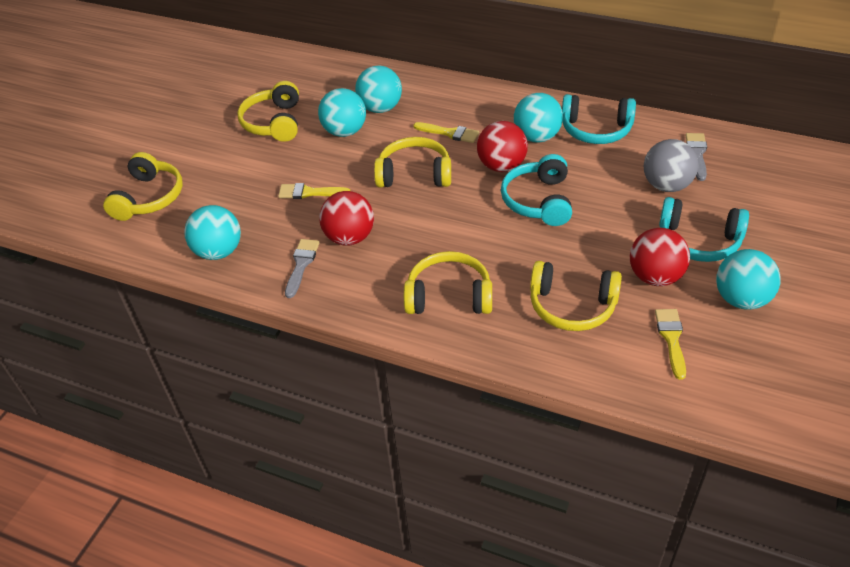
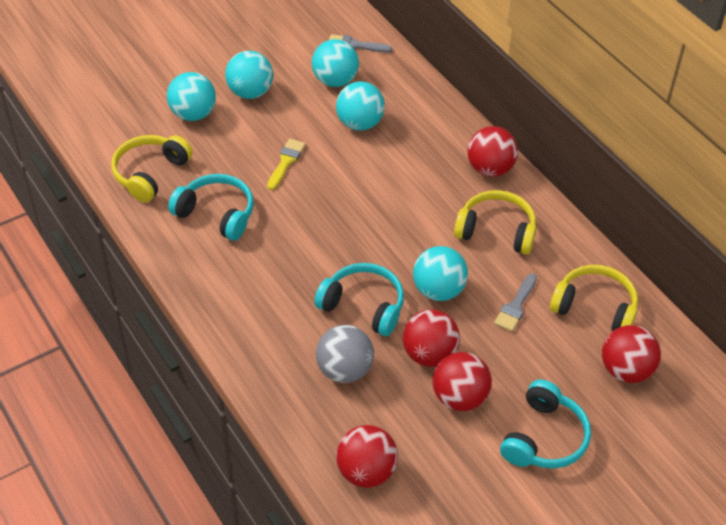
red ball: [319,191,374,246] [477,121,528,172] [630,228,690,286] = 3 -> [336,425,398,488] [403,309,460,367] [433,352,492,411] [467,126,518,177] [602,325,661,383] = 5
yellow brush: [278,183,350,199] [413,122,479,143] [655,309,686,380] = 3 -> [267,139,306,190] = 1
yellow headphones: [103,152,183,221] [237,81,299,142] [374,137,451,187] [404,251,492,314] [530,261,622,331] = 5 -> [112,135,193,203] [454,190,536,254] [550,265,638,332] = 3

